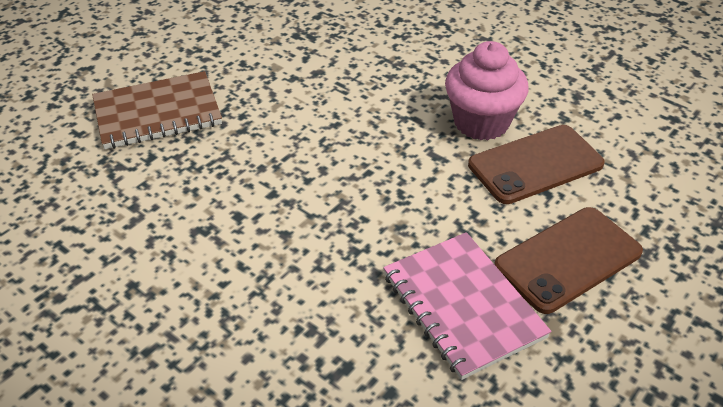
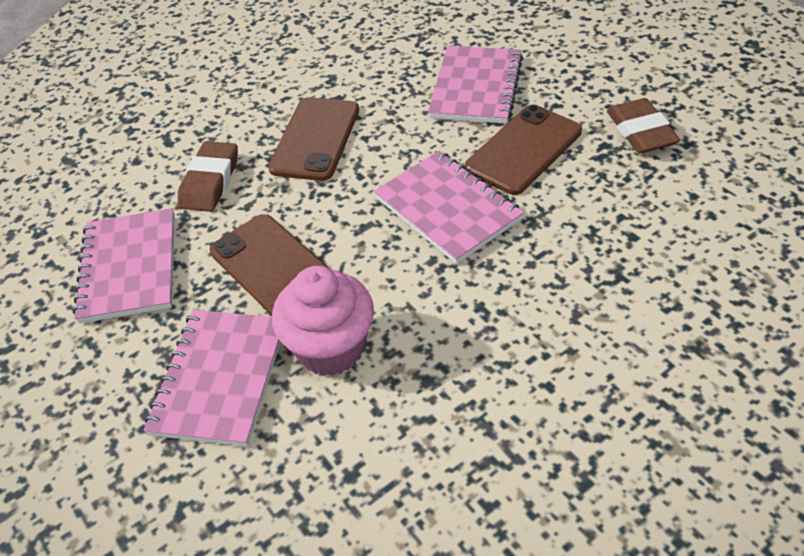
brown eraser: none = 0 -> [178,141,238,212] [607,98,680,153] = 2
brown notebook: [92,71,222,149] = 1 -> none = 0
brown phone: [468,125,605,204] [494,207,643,314] = 2 -> [210,214,330,316] [268,97,359,181] [465,105,582,195] = 3
pink notebook: [383,232,551,380] = 1 -> [72,208,175,323] [143,310,281,447] [374,151,524,264] [428,46,523,124] = 4

